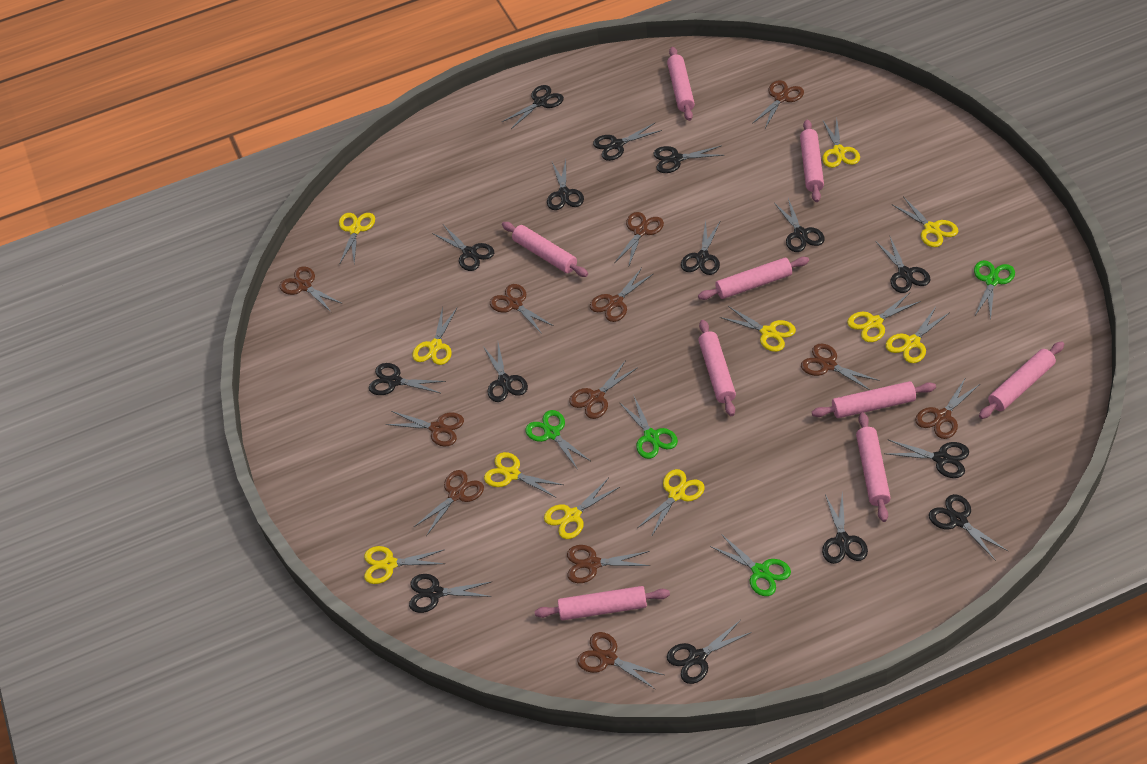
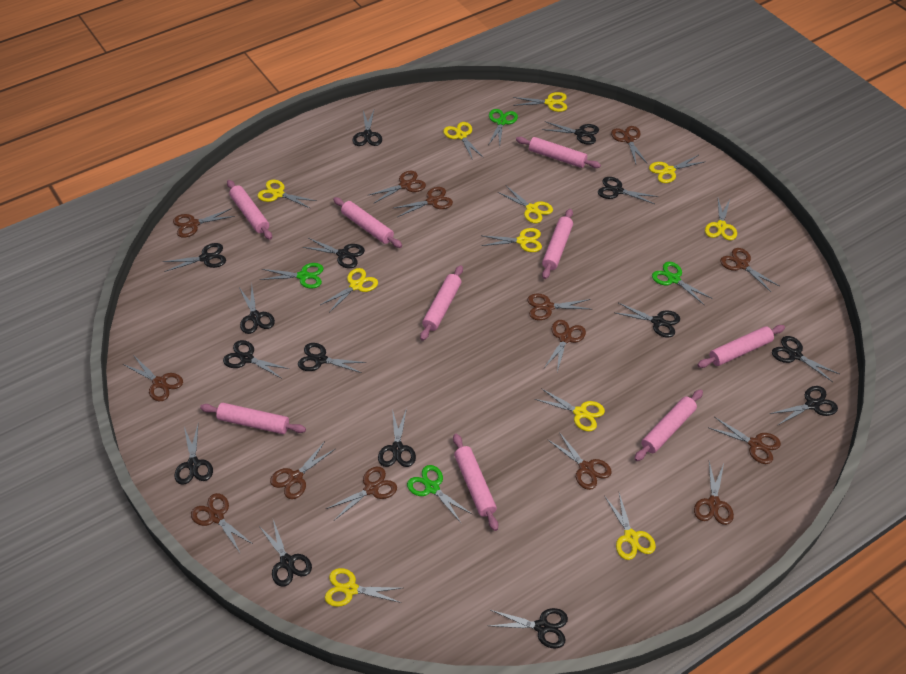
brown scissors: [280,267,343,313] [386,411,464,447] [414,470,484,536] [490,284,554,334] [567,545,650,583] [569,360,638,419] [577,632,664,690] [590,268,654,322] [615,212,664,268] [752,80,804,128] [801,344,880,390] [915,377,980,439] = 12 -> [123,356,183,401] [173,208,235,238] [191,493,254,553] [270,443,335,499] [326,467,397,520] [367,171,426,204] [394,187,453,217] [527,294,590,320] [544,320,586,372] [548,432,612,490] [611,126,648,164] [694,462,734,525] [709,417,781,464] [720,248,779,292] = 14

